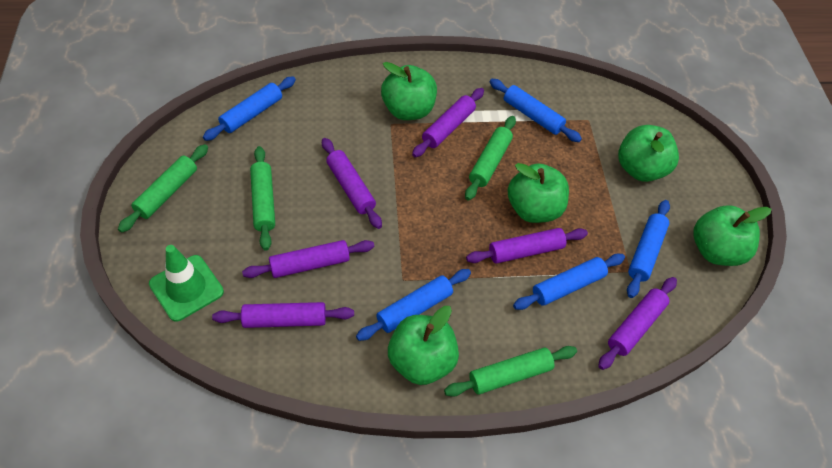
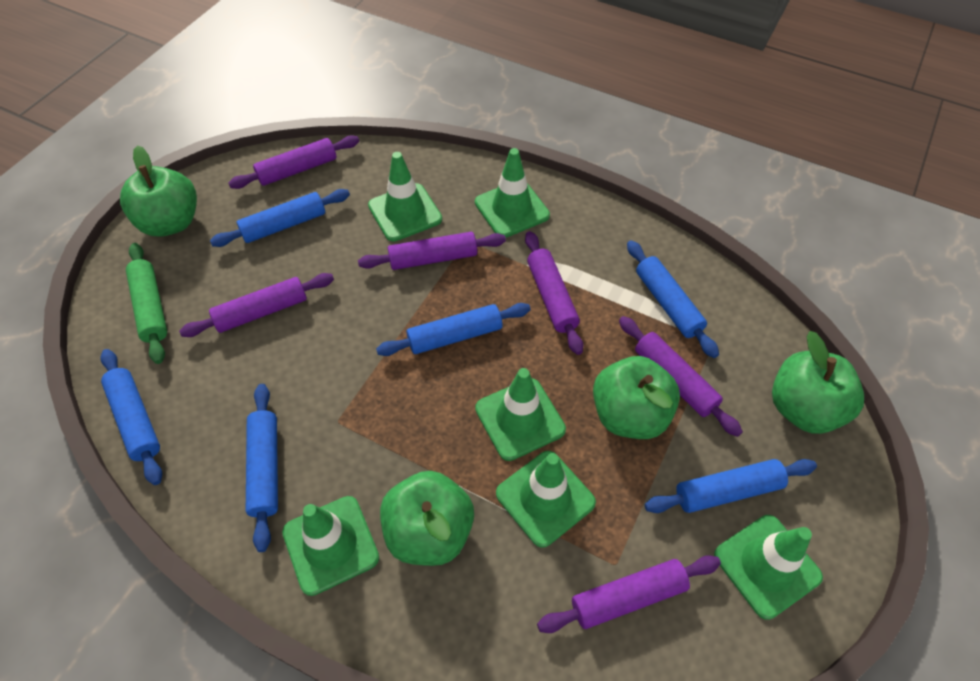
blue rolling pin: [203,76,296,141] [356,269,471,341] [490,79,582,142] [513,253,625,310] [627,200,670,298] = 5 -> [101,349,162,485] [210,189,350,247] [246,384,278,552] [376,303,531,356] [627,240,719,358] [645,459,817,513] = 6
green apple: [381,62,437,120] [388,306,459,385] [508,163,569,223] [618,125,679,182] [693,205,771,266] = 5 -> [120,146,197,237] [380,471,474,566] [593,356,680,439] [772,331,864,434] = 4
green rolling pin: [118,144,208,233] [250,146,275,250] [444,346,577,397] [465,116,516,200] = 4 -> [126,243,167,364] = 1
green traffic cone: [149,245,224,322] = 1 -> [282,496,379,596] [368,152,442,241] [475,148,550,238] [475,368,566,461] [496,451,596,548] [714,515,823,620] = 6

